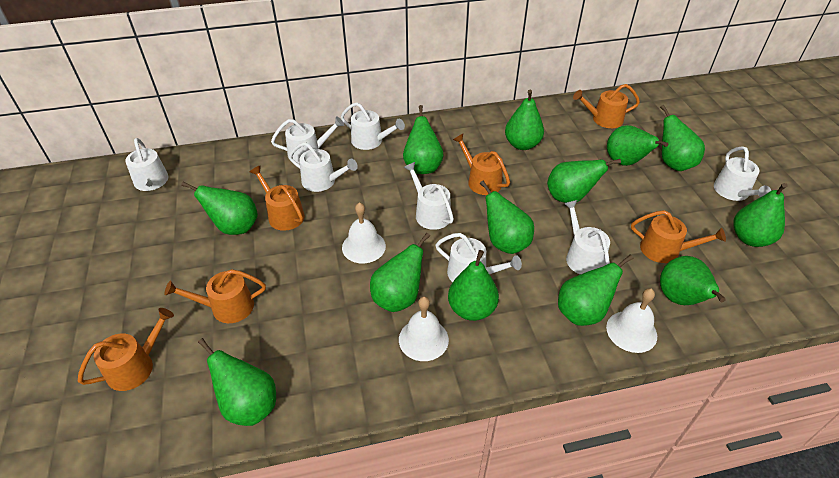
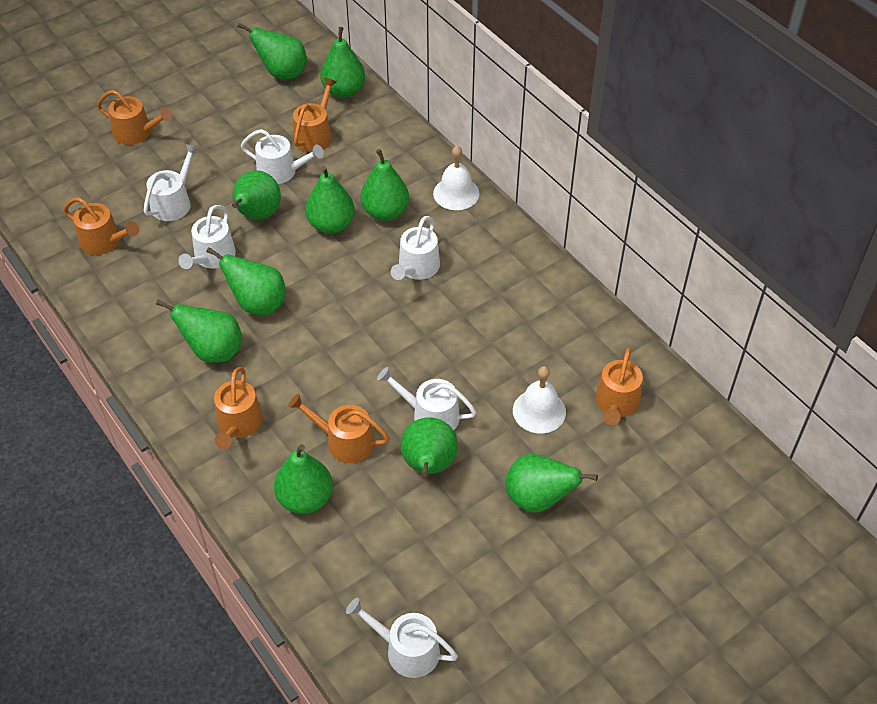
green pear: [181,182,258,235] [198,338,276,426] [370,233,430,312] [403,105,444,174] [448,250,499,321] [480,181,534,254] [505,90,544,150] [547,159,621,203] [558,254,634,326] [607,125,668,166] [660,105,705,171] [660,256,726,305] [733,183,787,247] = 13 -> [156,299,242,363] [207,247,286,315] [232,170,281,220] [237,23,307,79] [274,444,333,514] [305,166,355,234] [320,27,365,98] [361,149,409,221] [401,417,458,477] [505,454,598,513] = 10
white bell: [342,202,386,263] [399,296,449,361] [606,288,657,353] = 3 -> [433,146,480,210] [513,366,566,433] = 2
white watering can: [125,138,168,191] [271,116,344,164] [289,142,358,192] [341,102,405,150] [404,162,454,230] [435,233,522,282] [564,200,610,274] [714,146,771,201] = 8 -> [144,144,199,221] [178,205,236,269] [241,129,324,184] [346,598,458,678] [377,367,476,431] [391,216,440,280] = 6

